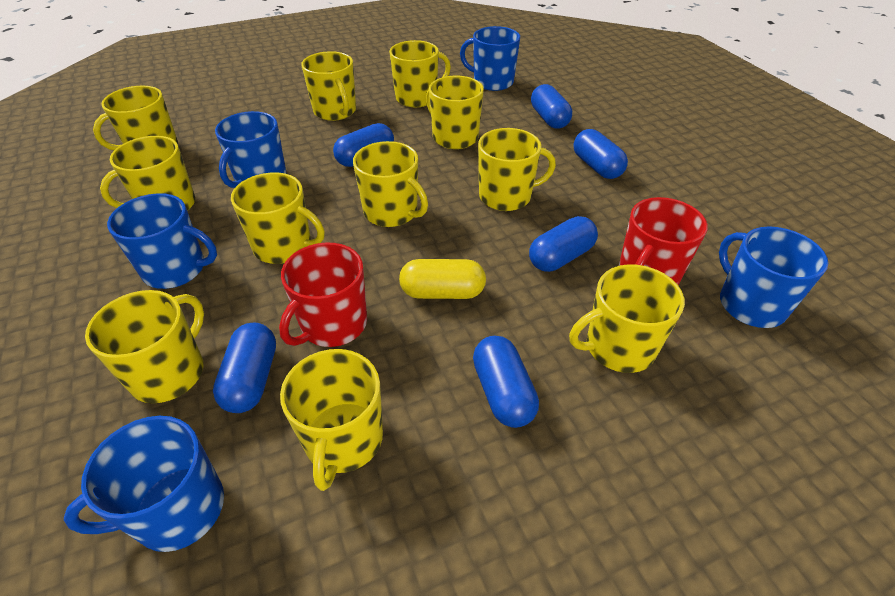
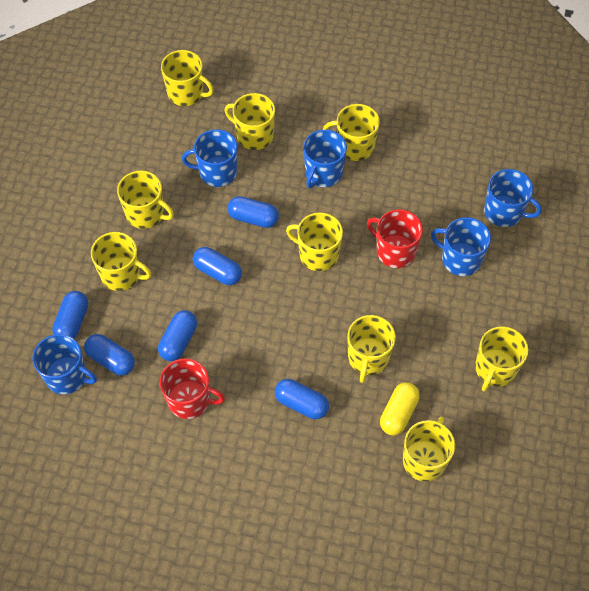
yellow mug: [85,290,204,403] [93,86,178,150] [100,136,195,211] [231,173,325,264] [280,349,383,491] [301,51,356,121] [353,141,428,227] [389,40,451,108] [426,76,484,149] [478,128,556,211] [569,264,685,373] = 11 -> [91,232,151,291] [117,171,174,229] [161,50,214,106] [224,93,275,150] [286,212,343,271] [323,104,380,161] [347,315,396,383] [403,416,455,482] [475,326,528,391] = 9

